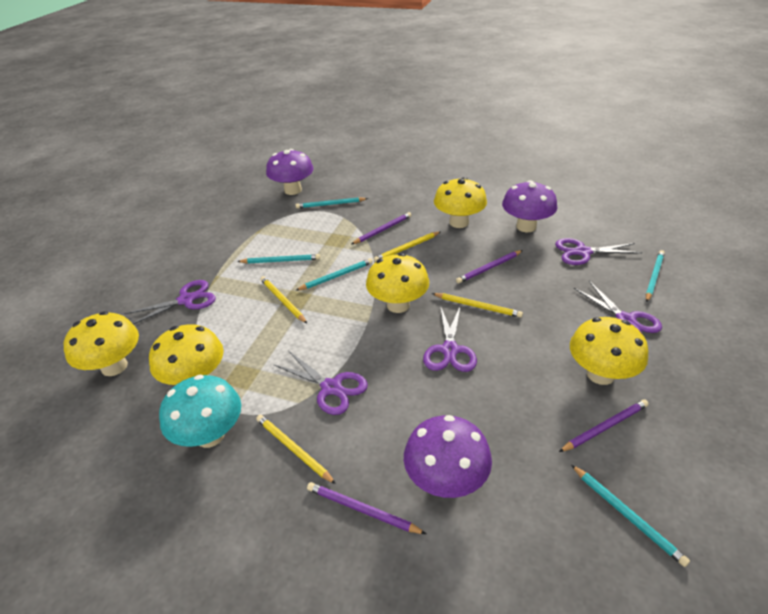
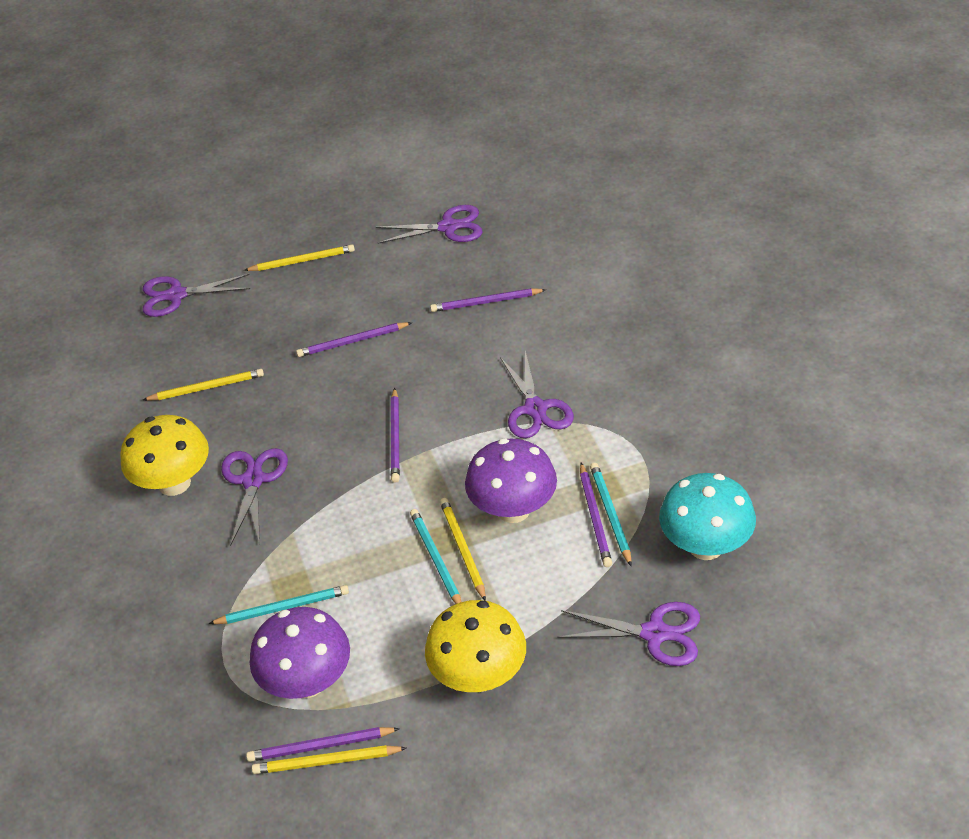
purple mushroom: [266,149,313,195] [404,415,492,498] [502,180,557,232] = 3 -> [250,607,350,699] [465,438,557,523] = 2
purple pencil: [307,482,426,534] [352,212,411,244] [456,250,523,283] [559,399,649,452] = 4 -> [246,727,400,762] [296,322,412,357] [391,388,400,483] [430,288,546,312] [580,463,612,567] = 5
turquoise pencil: [237,254,320,263] [295,258,373,291] [296,197,368,208] [572,465,690,567] [646,250,665,302] = 5 -> [208,585,349,624] [410,509,461,604] [590,463,632,566] = 3
yellow mushroom: [64,311,139,376] [149,324,224,385] [366,253,429,313] [434,177,487,228] [570,317,648,385] = 5 -> [120,415,209,496] [425,600,526,692] = 2

